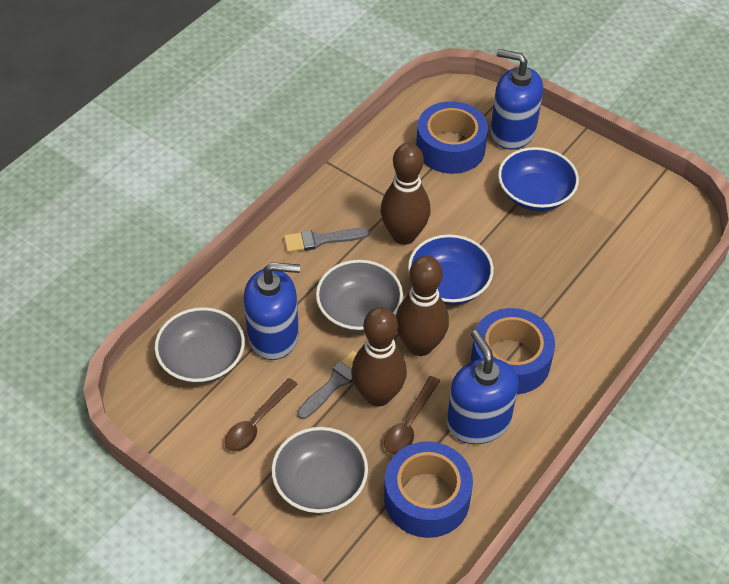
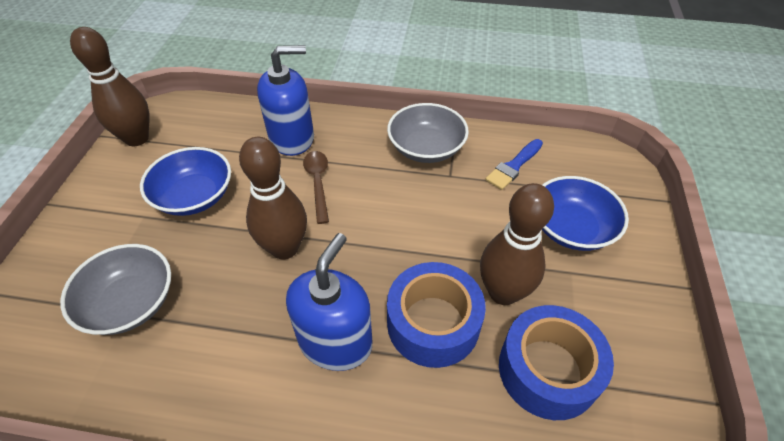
blue brush: none = 0 -> [485,139,543,190] = 1
blue soap dispenser: [244,262,300,360] [447,330,519,444] [490,49,543,150] = 3 -> [257,45,314,156] [286,233,372,371] = 2
blue tape: [384,442,473,538] [416,101,488,174] [471,308,555,395] = 3 -> [387,262,486,368] [499,305,614,420] = 2
brown spoon: [225,378,298,452] [384,376,440,455] = 2 -> [303,151,329,224] = 1
grey bowl: [155,307,245,384] [271,427,368,513] [316,260,403,332] = 3 -> [60,244,171,335] [387,103,469,163] = 2
grey brush: [284,228,369,252] [297,351,357,419] = 2 -> none = 0

